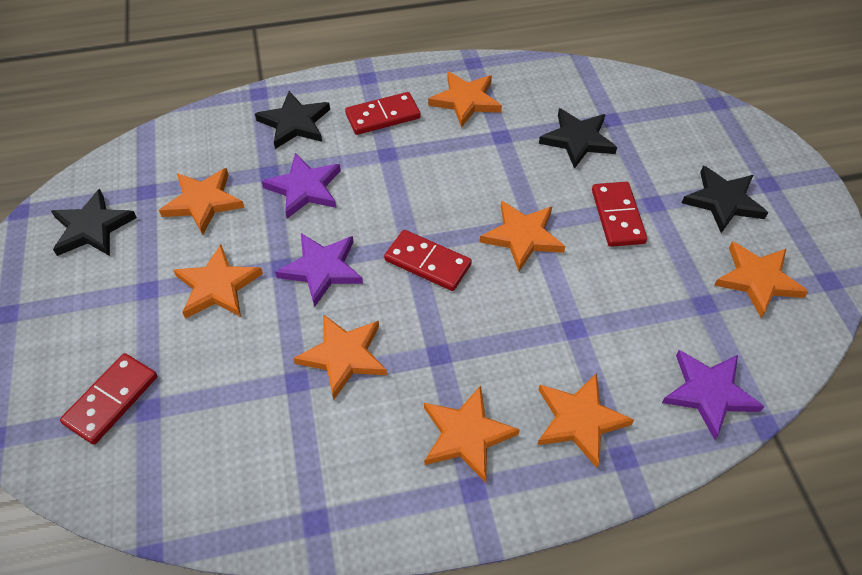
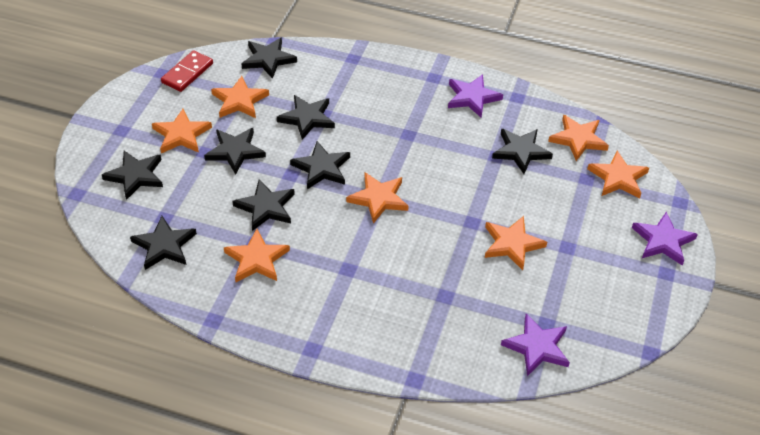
black star: [51,189,137,256] [255,91,330,149] [539,108,617,169] [682,166,768,233] = 4 -> [102,151,163,200] [130,216,197,270] [204,128,266,175] [232,179,295,231] [242,37,297,79] [277,95,335,140] [290,141,350,189] [492,129,553,174] = 8
orange star: [159,168,244,235] [173,244,263,319] [293,314,387,399] [424,385,520,483] [428,72,502,128] [480,201,565,271] [538,373,634,468] [714,241,809,318] = 8 -> [152,109,212,153] [211,76,269,118] [224,229,290,282] [346,173,409,223] [485,216,547,270] [548,115,609,161] [587,151,649,198] = 7
red domino: [60,353,157,445] [345,92,421,135] [384,230,472,291] [592,182,647,247] = 4 -> [161,50,213,92] = 1

